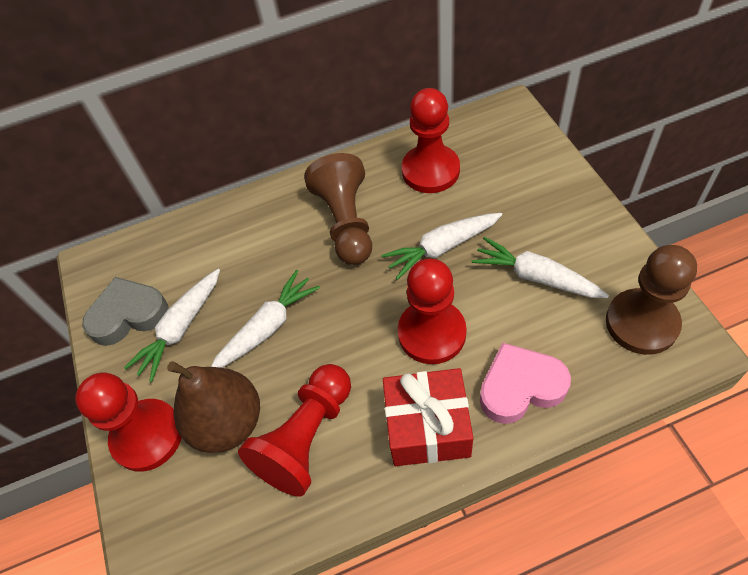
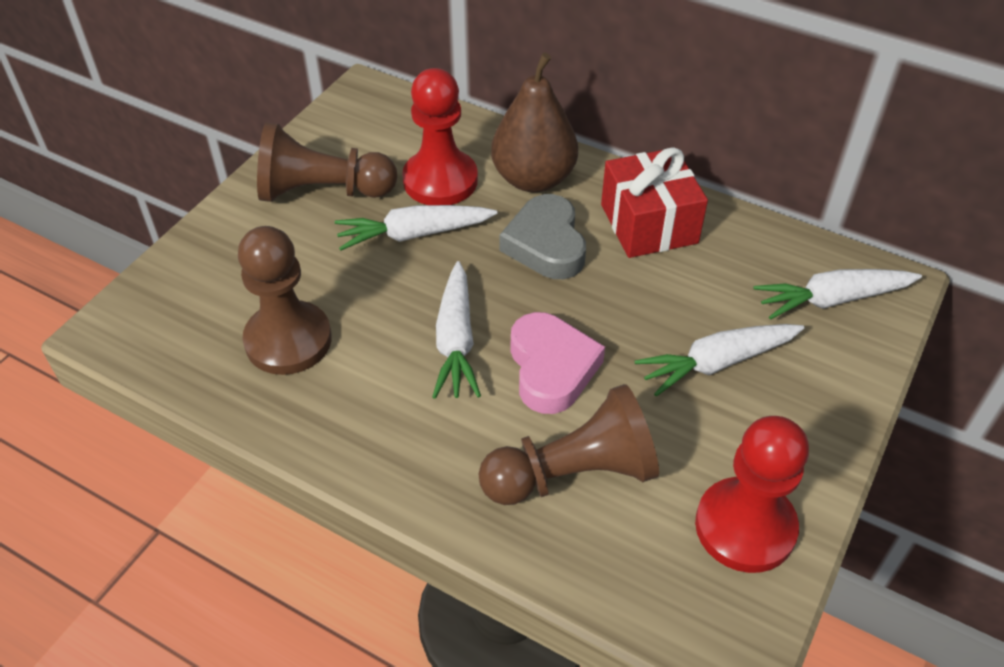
brown pawn: [304,153,372,265] [606,245,697,355] = 2 -> [238,226,332,375] [257,123,397,202] [478,384,659,505] = 3
red pawn: [75,372,182,472] [238,364,351,497] [398,259,467,364] [402,88,460,193] = 4 -> [402,68,478,205] [695,416,809,573] = 2

